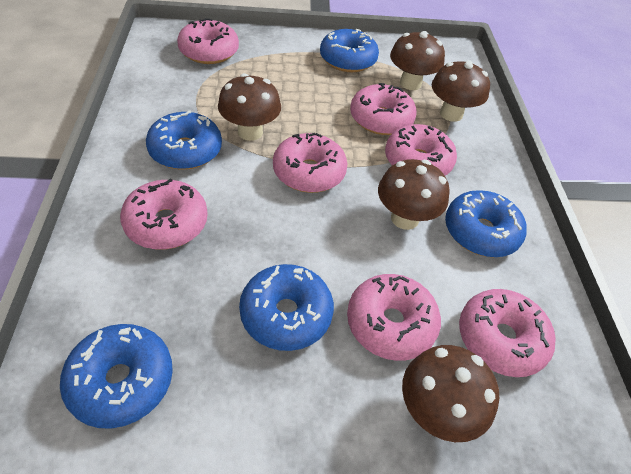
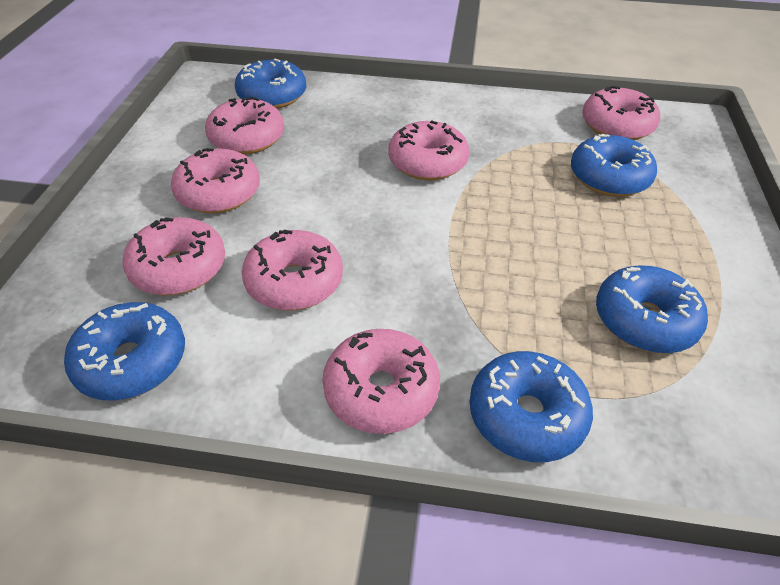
brown mushroom: [218,73,281,141] [378,159,450,230] [390,31,445,90] [402,345,499,442] [432,60,490,122] = 5 -> none = 0

